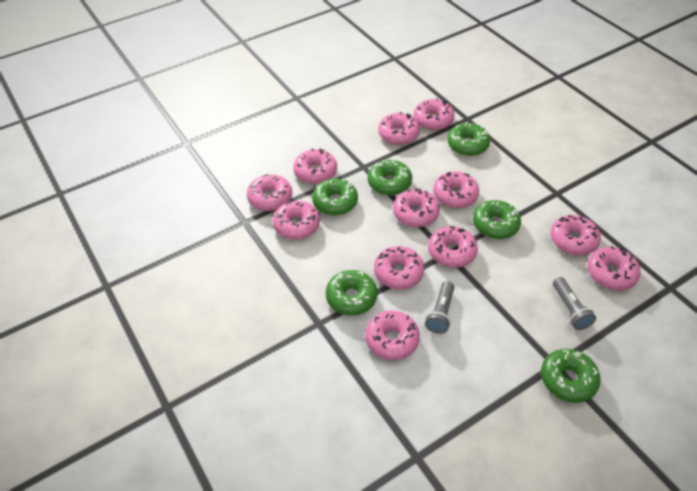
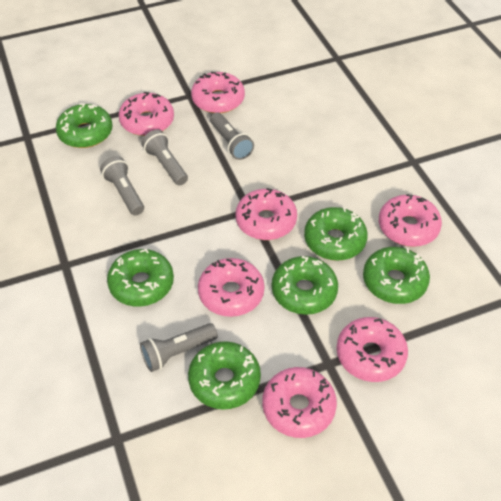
grey flashlight: [425,281,454,334] [553,277,596,330] = 2 -> [100,156,144,216] [140,323,218,372] [141,130,188,186] [210,112,254,160] = 4
pink donut: [247,174,292,211] [273,201,320,240] [293,148,337,184] [365,310,420,360] [374,246,424,289] [378,112,420,145] [393,188,440,227] [414,98,455,130] [428,226,478,268] [433,172,479,208] [550,215,601,255] [587,246,641,290] = 12 -> [119,92,174,136] [191,72,245,113] [198,258,265,317] [236,188,297,240] [262,367,337,438] [336,317,408,382] [379,194,442,247] = 7

